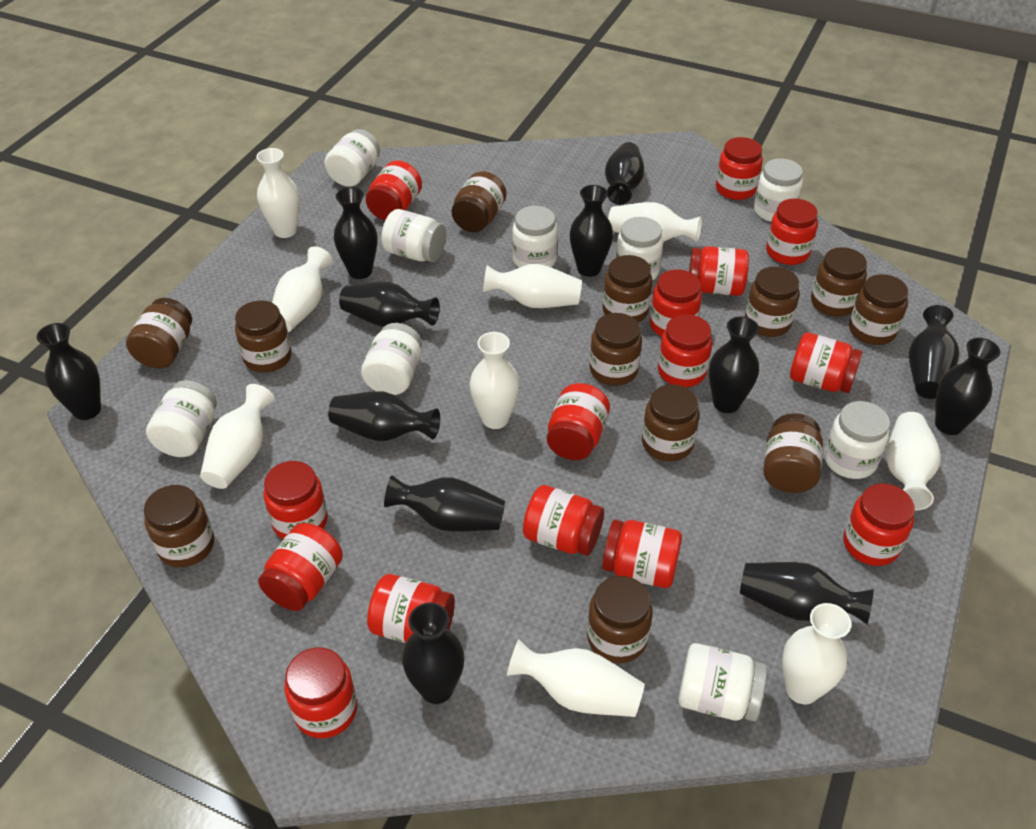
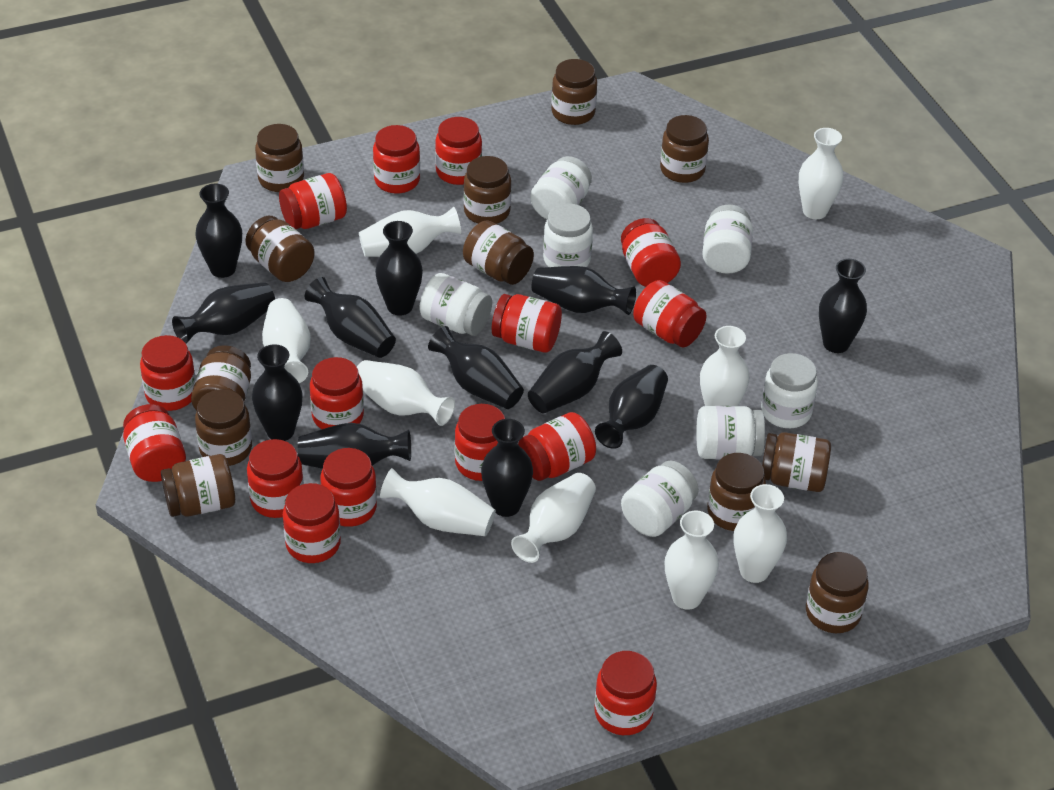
white jar: [146,380,217,457] [324,129,380,187] [361,323,422,395] [381,209,446,262] [512,206,558,268] [615,217,663,280] [678,643,767,721] [754,158,803,222] [824,401,890,479] = 9 -> [420,273,492,336] [530,156,592,219] [543,203,593,267] [621,460,699,537] [696,406,765,459] [702,204,753,274] [761,353,818,428] = 7

